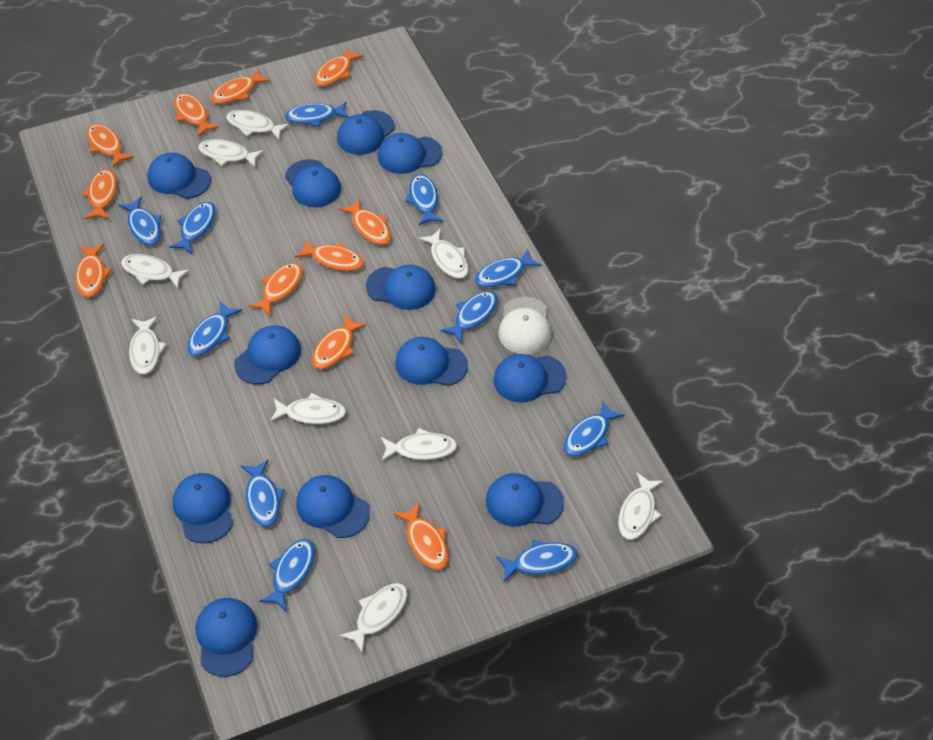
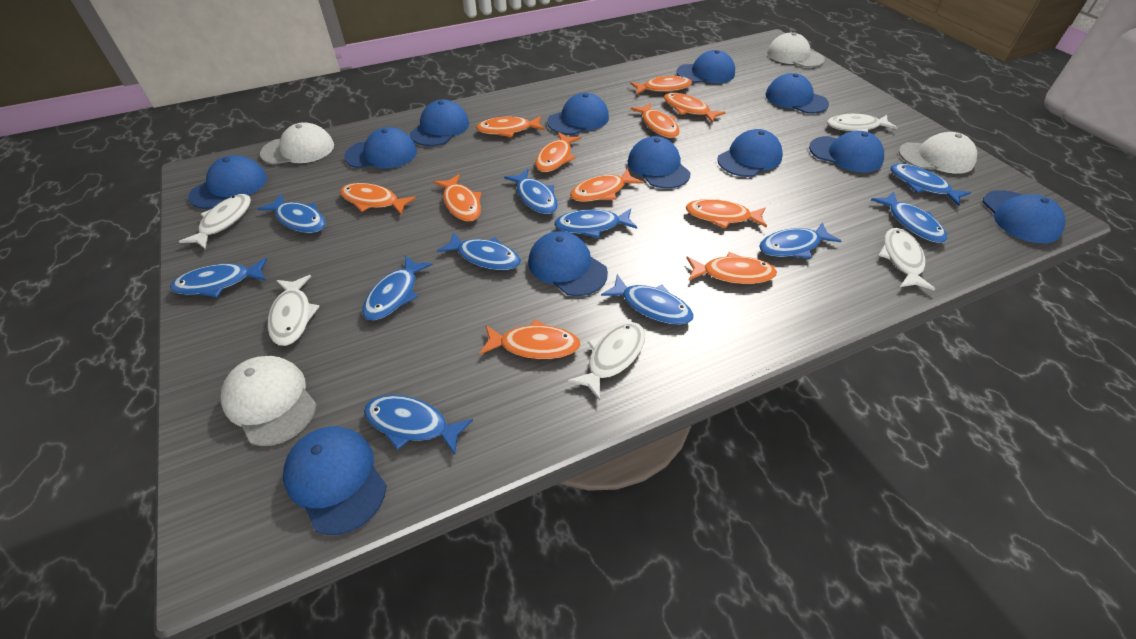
white cap: [498,297,551,355] = 1 -> [221,356,317,446] [260,122,334,165] [767,32,825,68] [899,132,977,174] = 4
white fish: [121,254,190,288] [129,316,167,375] [198,139,264,167] [226,110,290,140] [270,393,346,424] [339,583,408,653] [381,428,457,461] [419,229,469,279] [618,473,664,540] = 9 -> [179,194,251,249] [268,275,320,346] [568,322,645,400] [827,114,897,132] [878,228,935,290] = 5

